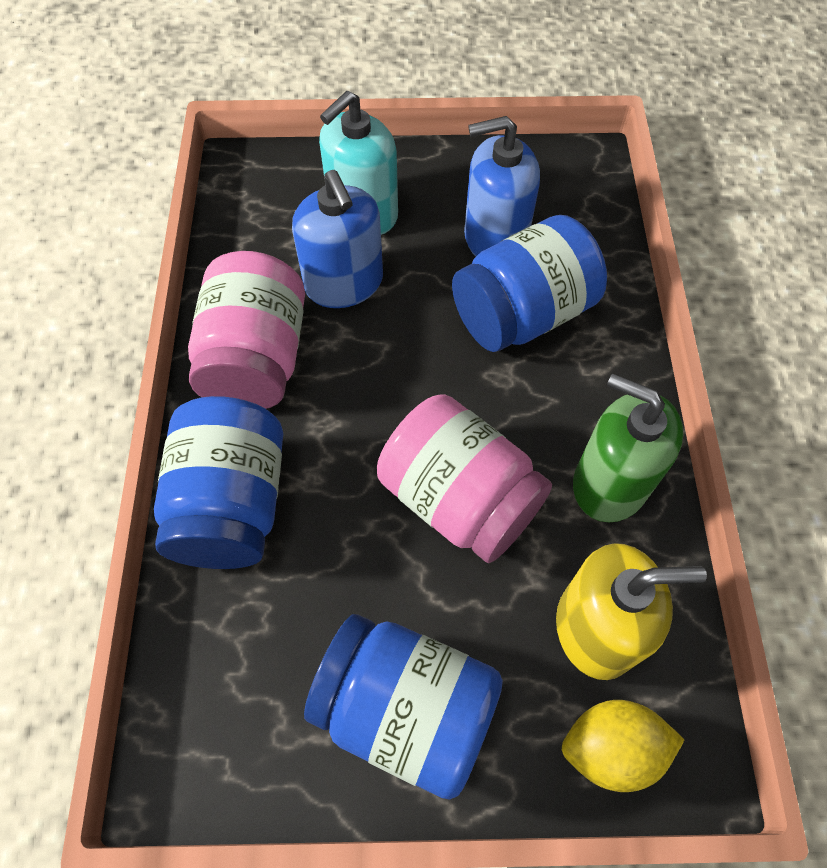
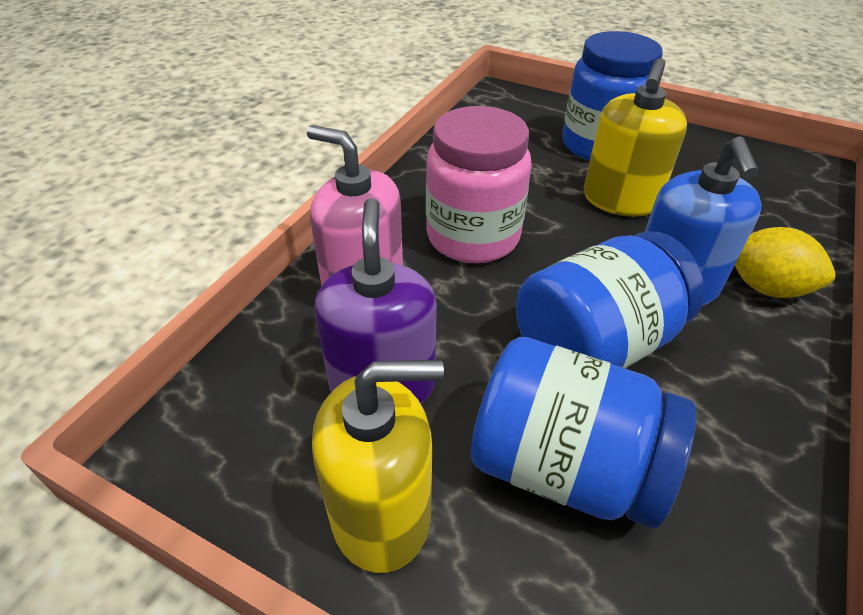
blue soap dispenser: [292,170,383,308] [464,116,540,256] = 2 -> [645,136,762,306] = 1
green soap dispenser: [573,374,684,522] = 1 -> none = 0
pink jar: [188,251,305,409] [377,394,552,563] = 2 -> [426,106,532,263] = 1
pink soap dispenser: none = 0 -> [307,125,403,286] = 1
purple soap dispenser: none = 0 -> [315,198,437,404] = 1
turquoise soap dispenser: [319,91,398,235] = 1 -> none = 0
yellow soap dispenser: [556,543,707,680] = 1 -> [312,360,444,573] [584,58,687,217] = 2

